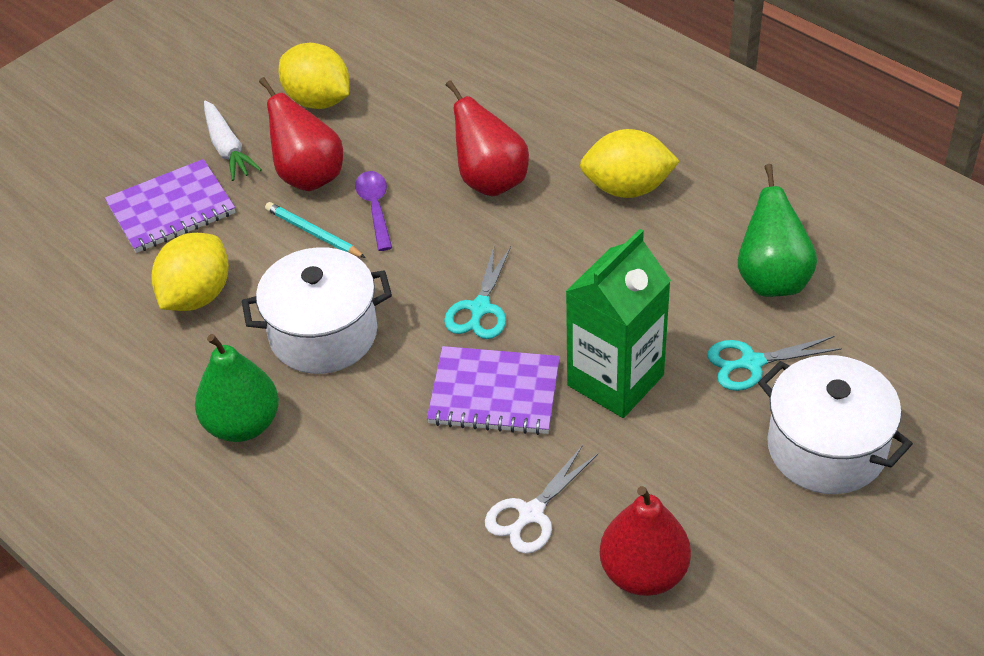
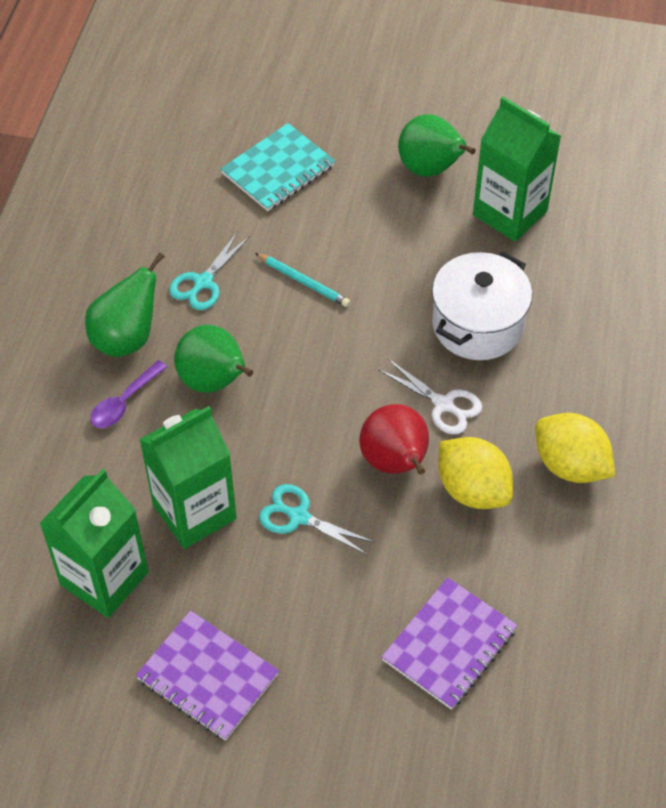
green carton: [565,229,671,418] = 1 -> [39,469,149,618] [139,406,237,549] [473,96,561,242] = 3
green pear: [195,334,279,442] [738,164,817,297] = 2 -> [85,252,165,357] [174,325,253,393] [398,114,476,177] = 3
red pear: [259,77,343,191] [446,80,529,197] [600,486,691,596] = 3 -> [359,404,429,475] = 1
turquoise notebook: none = 0 -> [221,123,335,211] = 1
white carrot: [204,100,262,181] = 1 -> none = 0
white pot: [242,247,392,374] [758,355,913,494] = 2 -> [432,251,532,360] = 1
yellow lemon: [151,233,229,311] [279,43,350,109] [580,129,680,198] = 3 -> [439,437,513,509] [535,413,615,483] = 2

